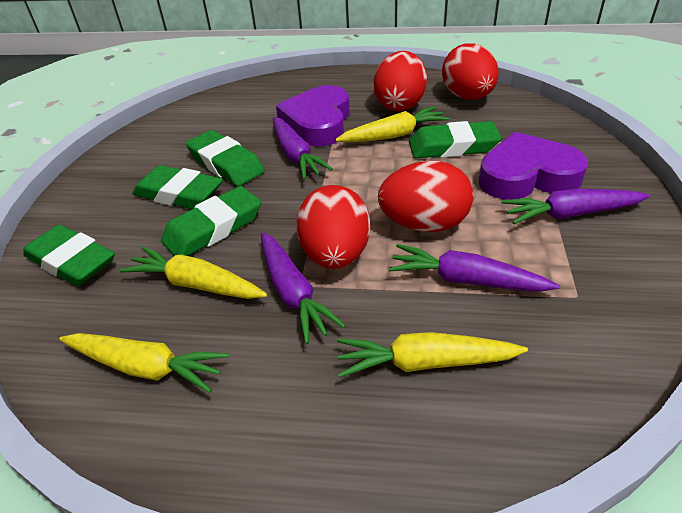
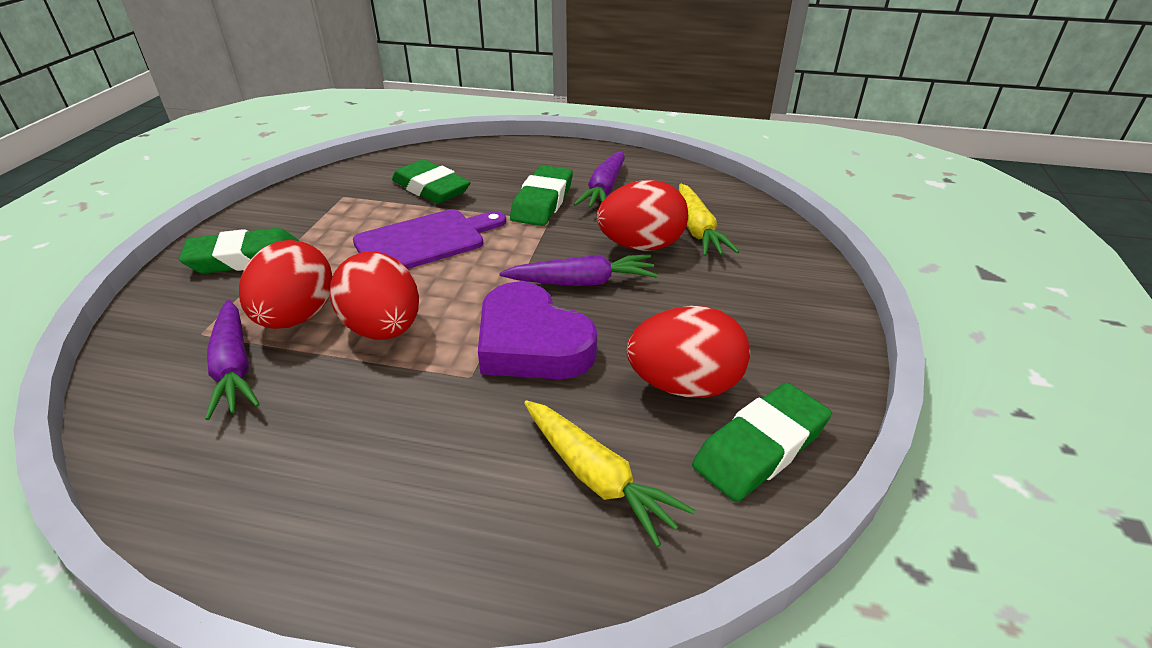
green eraser: [23,225,115,286] [132,165,223,209] [161,186,261,256] [186,130,264,186] [409,121,501,158] = 5 -> [179,228,299,274] [392,159,471,204] [510,165,573,226] [692,383,832,502] = 4
purple carrot: [261,232,346,344] [273,117,333,179] [388,244,560,292] [501,189,650,224] = 4 -> [205,300,260,420] [499,254,658,286] [574,151,625,208] = 3
purple cutting board: none = 0 -> [353,209,506,269] = 1
purple heart: [276,85,350,147] [479,132,588,200] = 2 -> [478,282,597,379] = 1
yellow carrot: [59,333,229,393] [120,246,267,299] [335,106,450,143] [337,332,528,378] = 4 -> [524,400,695,547] [679,184,739,256] = 2

